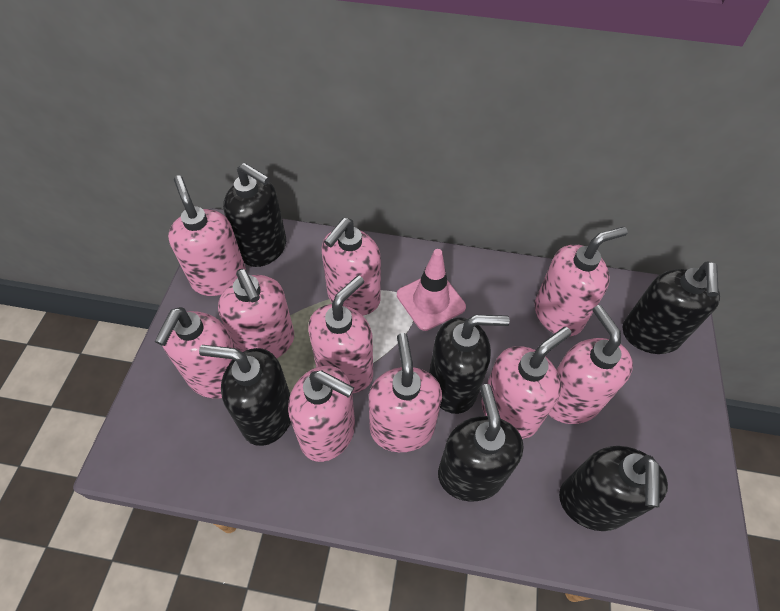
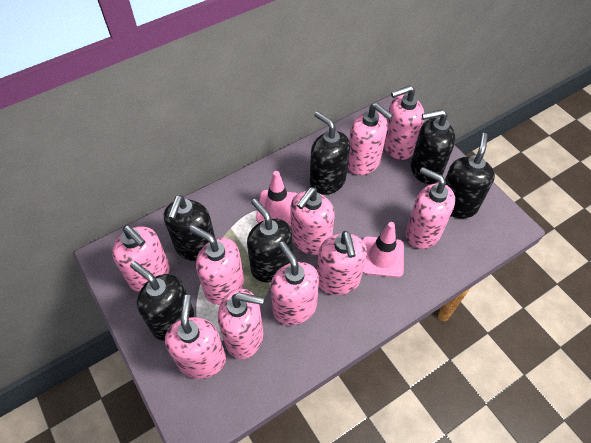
pink traffic cone: [397,249,466,331] = 1 -> [256,171,297,227] [363,222,404,277] = 2

